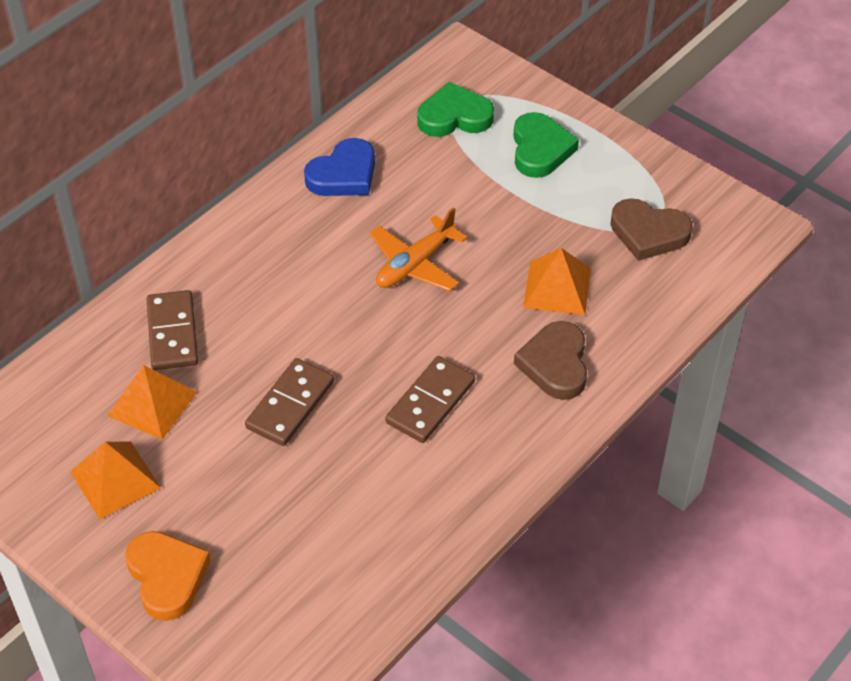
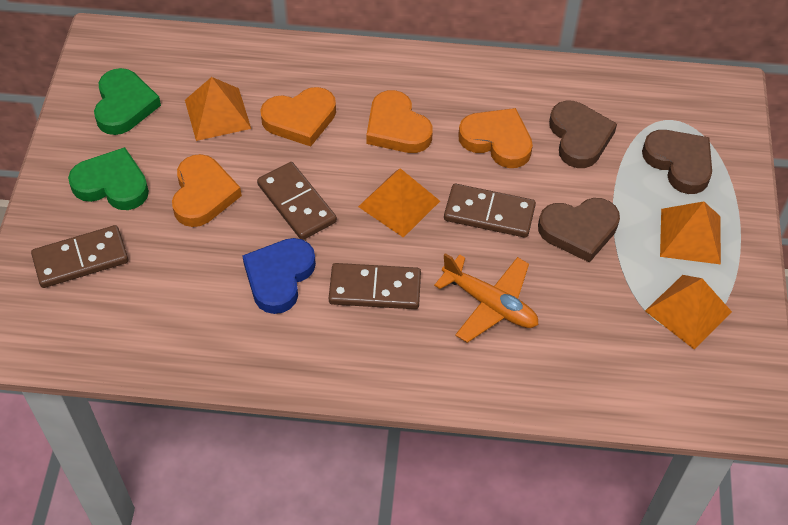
brown domino: [147,290,198,370] [245,358,334,446] [385,356,475,443] = 3 -> [31,225,128,288] [257,162,337,240] [329,263,421,309] [444,184,536,238] = 4
brown heart: [514,321,587,400] [610,198,693,261] = 2 -> [538,198,620,263] [549,101,617,168] [642,130,712,194] = 3
orange heart: [125,531,211,621] = 1 -> [172,154,242,227] [260,87,336,146] [366,90,433,153] [458,108,533,168] = 4
orange pyramid: [70,441,161,519] [107,365,197,440] [523,248,591,315] = 3 -> [185,77,251,141] [358,168,440,238] [645,275,732,350] [660,201,721,264] = 4

